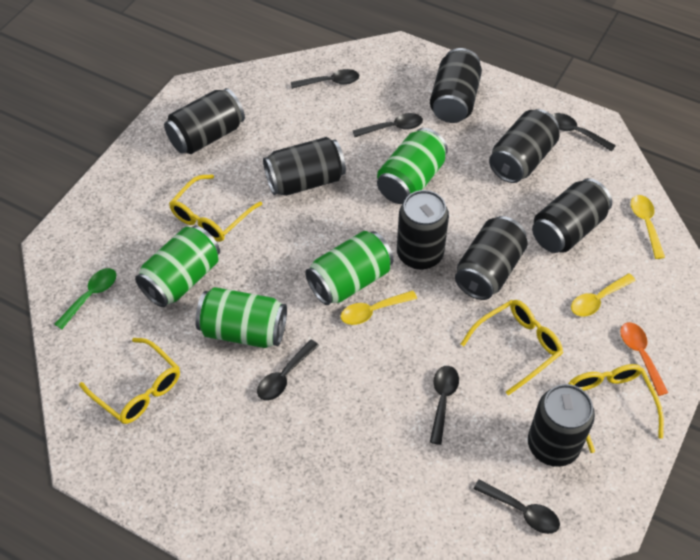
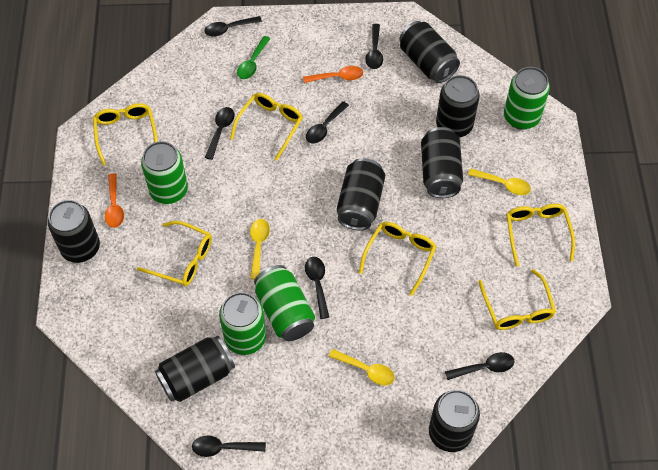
black can: [164,88,245,154] [263,137,346,196] [397,190,449,270] [430,48,482,123] [455,216,528,300] [489,109,560,183] [528,384,595,467] [532,178,612,253] = 8 -> [48,200,100,263] [155,336,235,402] [337,158,385,230] [399,21,460,83] [421,127,463,198] [429,390,480,452] [436,75,480,137] = 7
black spoon: [257,340,319,401] [291,69,359,89] [353,113,423,137] [430,366,459,445] [474,479,560,534] [552,113,616,151] = 6 -> [192,436,266,457] [204,16,262,36] [205,107,234,160] [305,257,329,319] [306,101,349,143] [365,24,383,69] [445,352,514,380] = 7
orange spoon: [620,322,668,396] = 1 -> [105,173,124,228] [303,66,363,83] = 2
yellow glasses: [79,338,180,424] [169,174,262,242] [461,300,563,395] [568,364,664,453] = 4 -> [93,103,158,166] [137,221,212,286] [230,93,303,160] [359,222,436,296] [479,269,556,330] [506,204,575,267] = 6

